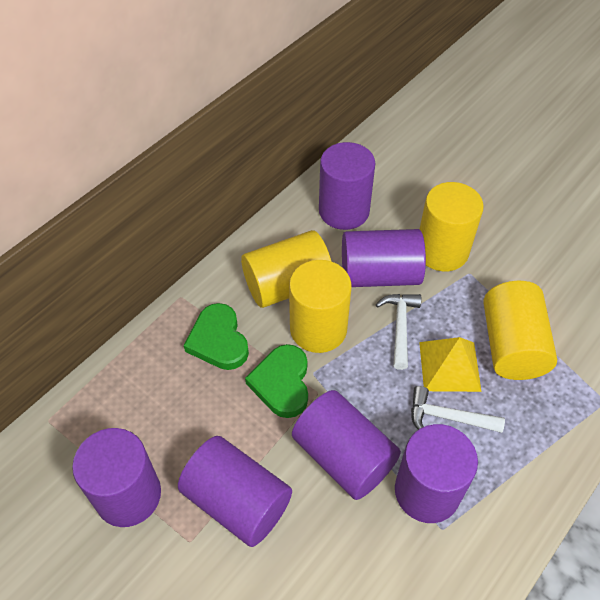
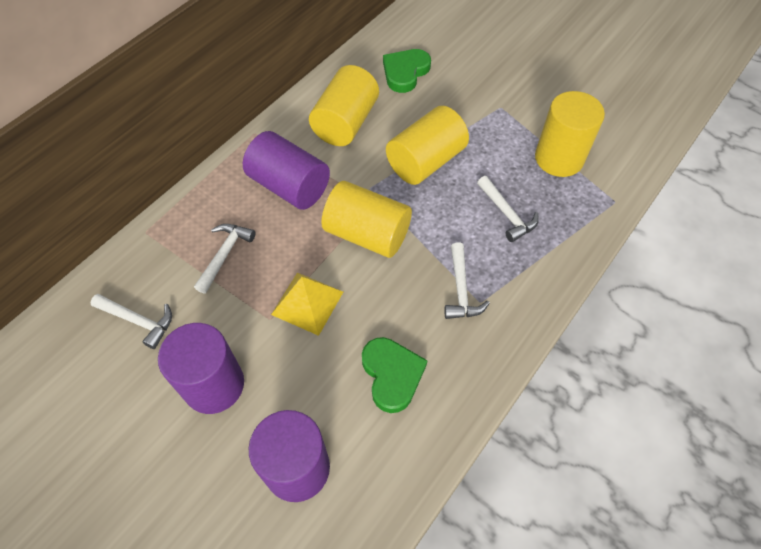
purple cylinder: [72,428,161,527] [178,436,292,547] [292,390,401,500] [319,142,375,230] [342,229,426,287] [395,424,478,523] = 6 -> [158,323,244,414] [243,131,330,210] [249,410,330,502] = 3
white hammer: [376,294,421,370] [411,386,505,433] = 2 -> [90,294,172,349] [194,224,256,294] [444,242,490,319] [477,176,539,242] = 4

